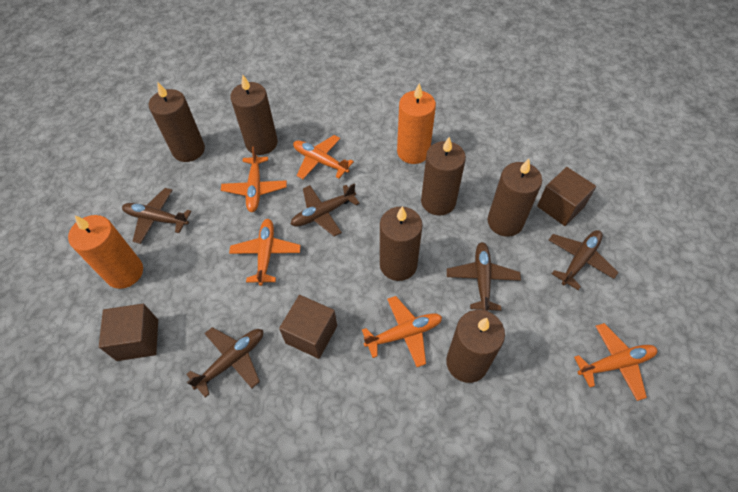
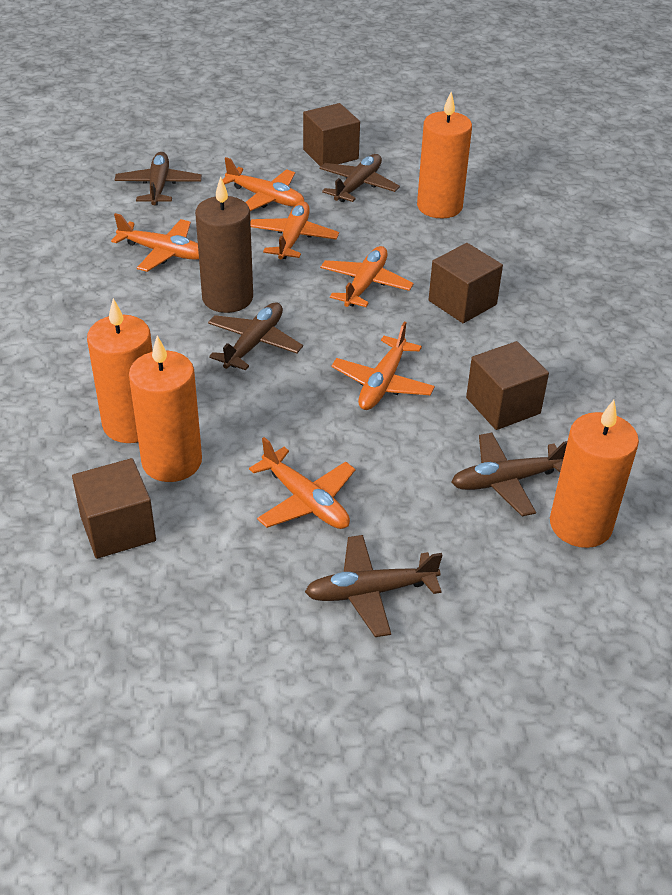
brown candle: [149,82,205,162] [230,74,278,155] [380,206,423,281] [421,137,466,216] [446,310,505,383] [488,159,542,237] = 6 -> [195,177,253,313] = 1
brown cube: [99,304,158,361] [279,295,337,359] [537,167,596,226] = 3 -> [72,458,156,559] [303,103,360,167] [429,243,503,323] [466,341,549,430] = 4
orange candle: [68,215,143,289] [397,83,436,164] = 2 -> [87,298,153,443] [129,335,202,482] [417,92,472,218] [550,400,639,548] = 4
orange plane: [221,146,287,212] [229,219,301,286] [293,135,354,179] [362,296,442,367] [574,323,657,401] = 5 -> [111,213,199,272] [222,157,304,211] [249,437,355,529] [250,201,339,259] [320,246,414,307] [331,321,435,410] = 6

